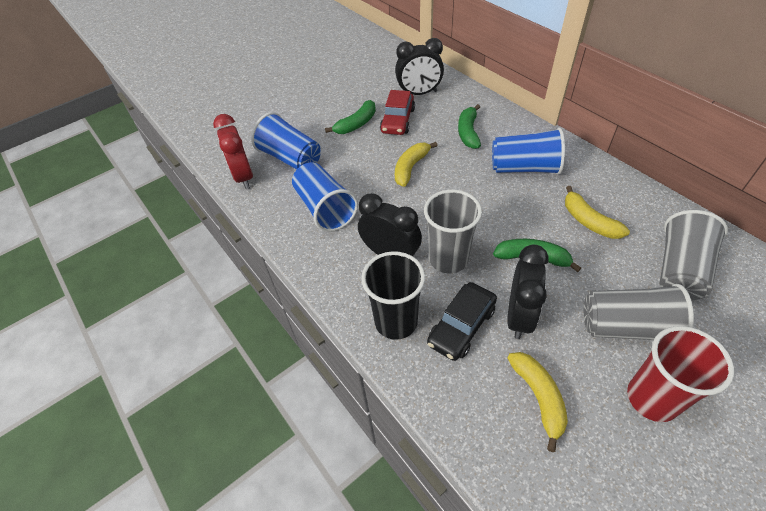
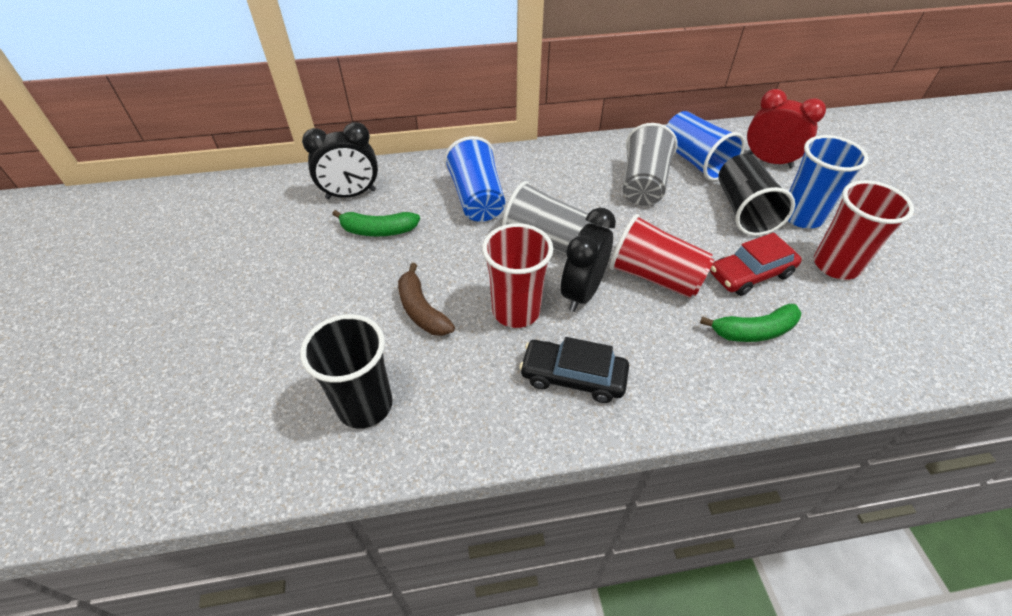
black clock: [358,193,422,256] [395,38,444,95] [507,245,549,339] = 3 -> [302,122,378,199] [561,208,616,312] = 2
black cup: [361,251,425,340] = 1 -> [300,314,393,429] [718,154,795,236] = 2
brown banana: none = 0 -> [398,263,455,336] = 1
green banana: [325,100,376,134] [458,104,481,149] [493,239,581,272] = 3 -> [332,210,420,236] [700,304,801,342] = 2
grey cup: [424,190,482,273] [584,284,694,340] [660,210,728,300] = 3 -> [502,181,593,255] [623,123,678,205] = 2
red cup: [627,326,734,422] = 1 -> [482,223,553,328] [610,214,714,298] [814,180,914,280] = 3
yellow banana: [395,142,438,187] [508,352,568,452] [565,186,630,239] = 3 -> none = 0

